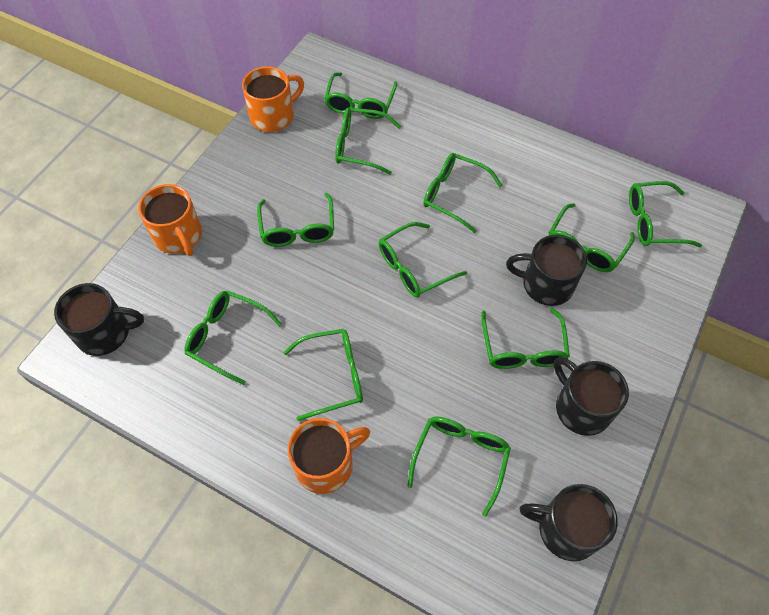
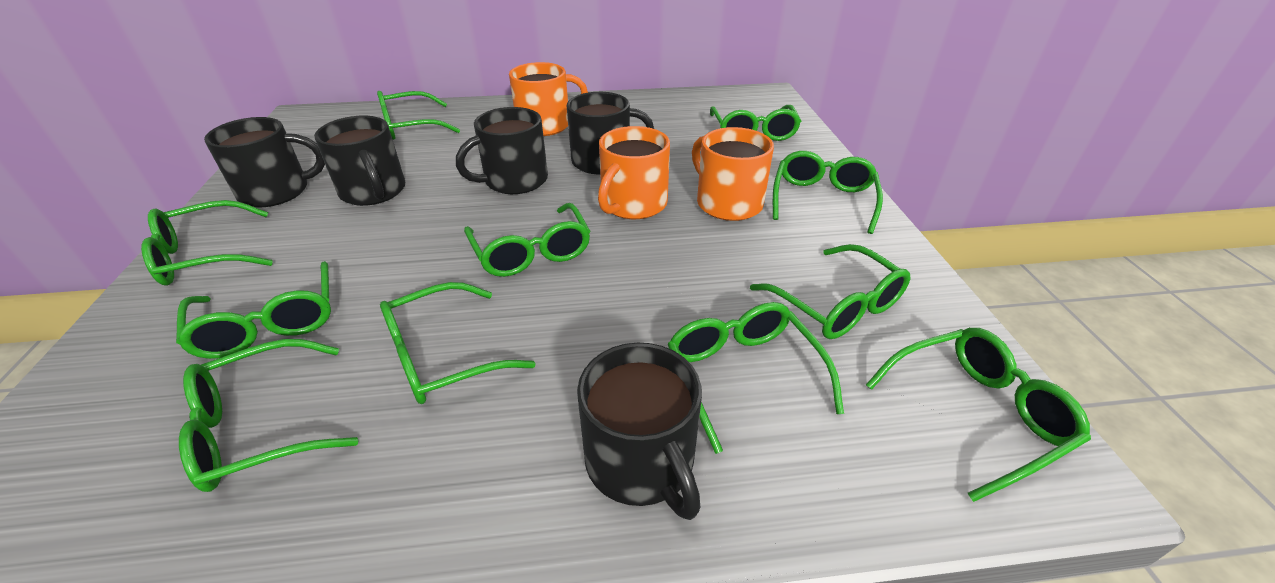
black mug: [54,283,144,356] [506,235,587,306] [520,484,618,561] [554,357,629,436] = 4 -> [204,117,325,207] [314,116,405,206] [456,107,548,194] [567,92,654,174] [577,343,702,520] = 5

